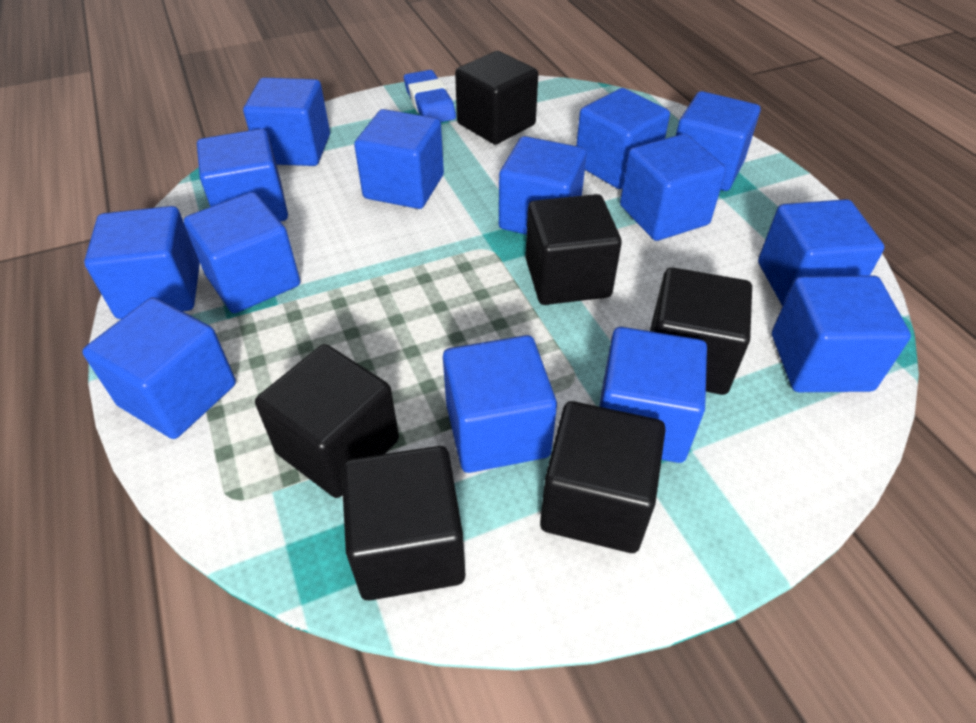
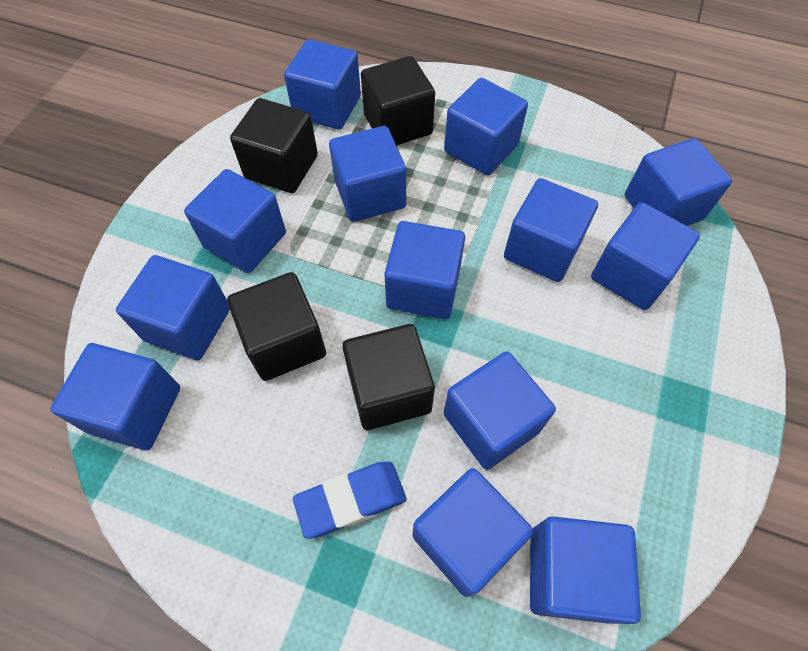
black cube: [255,344,399,498] [341,446,465,601] [455,51,538,144] [525,194,622,305] [540,401,666,553] [650,267,752,395] = 6 -> [227,272,326,381] [230,98,318,193] [342,324,435,430] [361,56,435,146] = 4
blue cube: [82,297,236,439] [84,206,200,319] [184,192,300,313] [197,129,288,222] [243,78,330,166] [354,109,444,209] [443,335,557,473] [499,136,587,235] [576,88,670,189] [599,327,707,463] [620,134,726,241] [676,91,760,191] [758,199,884,306] [772,275,911,392] = 14 -> [51,343,180,450] [116,255,230,360] [184,169,286,273] [284,39,361,130] [329,126,406,222] [384,221,465,319] [413,468,533,597] [444,78,528,176] [444,351,556,470] [504,178,598,282] [530,516,641,624] [591,202,700,310] [625,138,732,226] = 13

